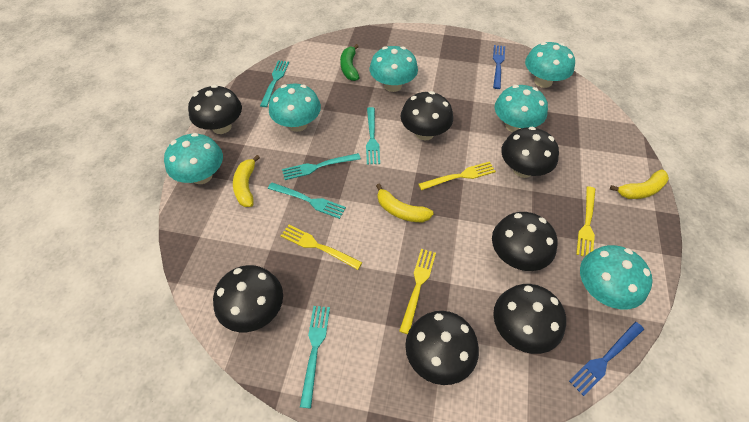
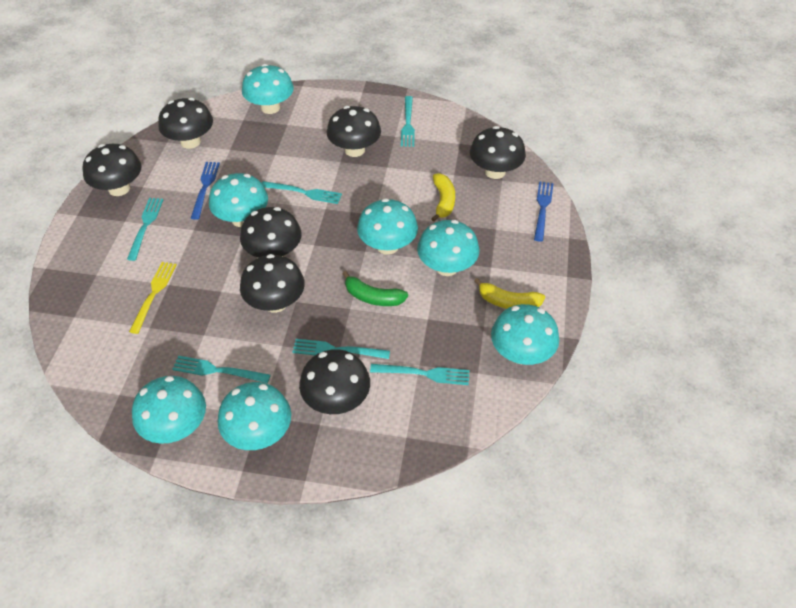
turquoise fork: [260,60,289,107] [268,182,346,219] [282,153,361,180] [300,306,330,408] [366,107,380,164] = 5 -> [127,198,163,261] [172,356,270,383] [262,181,342,204] [292,339,390,359] [370,364,470,385] [401,96,415,147] = 6
turquoise mushroom: [164,133,223,184] [269,83,321,132] [370,46,418,92] [495,85,548,132] [525,42,575,88] [580,245,653,309] = 6 -> [132,376,206,444] [209,173,268,227] [218,382,291,450] [242,64,294,114] [357,198,418,255] [417,220,480,276] [491,304,559,365] = 7
yellow banana: [233,155,260,207] [376,183,434,222] [610,169,669,199] = 3 -> [431,173,455,222] [474,278,545,309] = 2
yellow fork: [280,225,362,270] [399,249,436,334] [418,161,496,190] [576,186,595,256] = 4 -> [129,262,177,334] = 1

